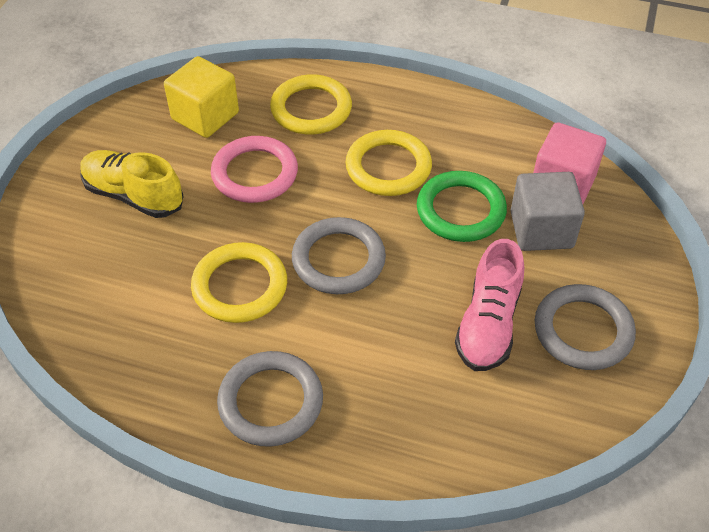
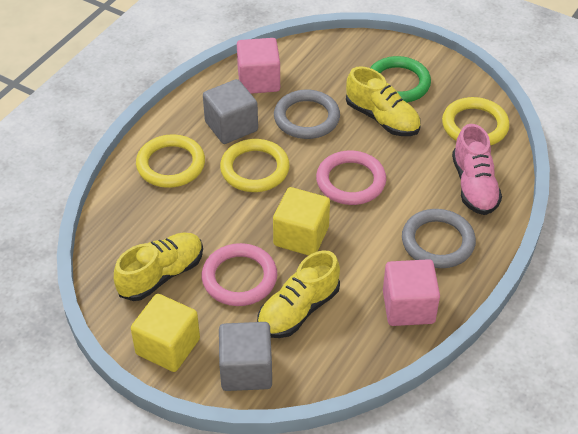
grey cube: [510,172,585,251] = 1 -> [203,79,258,144] [219,322,272,391] = 2
grey ring: [217,351,323,447] [292,217,386,294] [535,284,636,370] = 3 -> [274,90,340,139] [402,209,476,268] = 2
pink cube: [533,122,606,204] = 1 -> [237,38,280,94] [383,259,440,326] = 2
pink ring: [211,136,298,203] = 1 -> [202,243,277,306] [316,151,386,205] = 2
yellow cube: [164,56,239,138] = 1 -> [131,294,200,372] [273,187,330,256] = 2
yellow shoe: [81,150,184,218] = 1 -> [114,232,203,301] [257,250,340,338] [346,66,421,136] = 3

